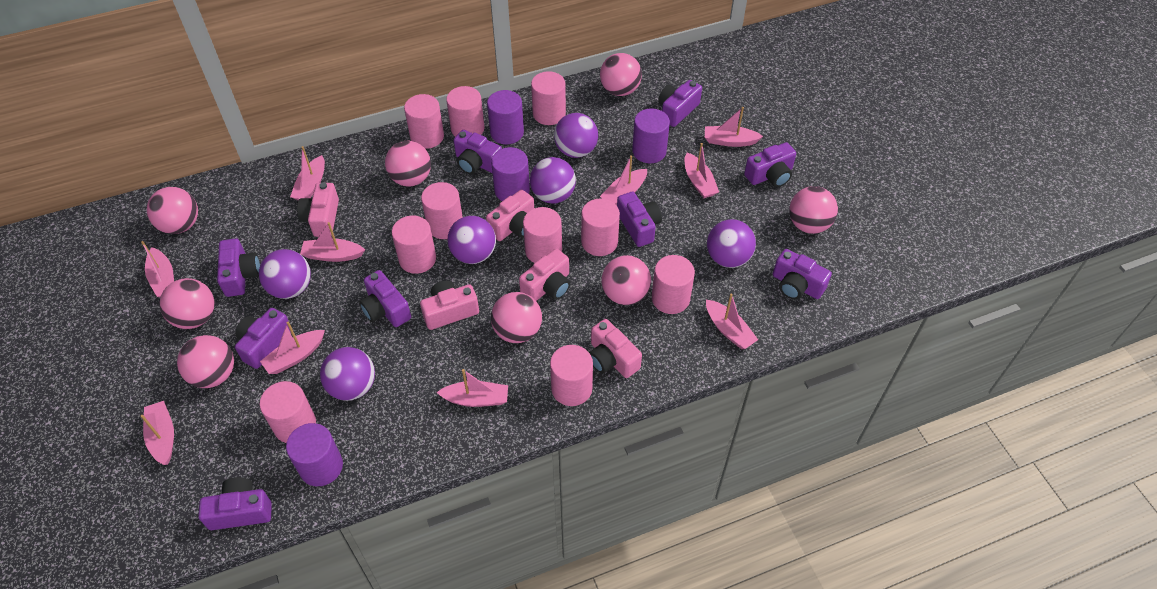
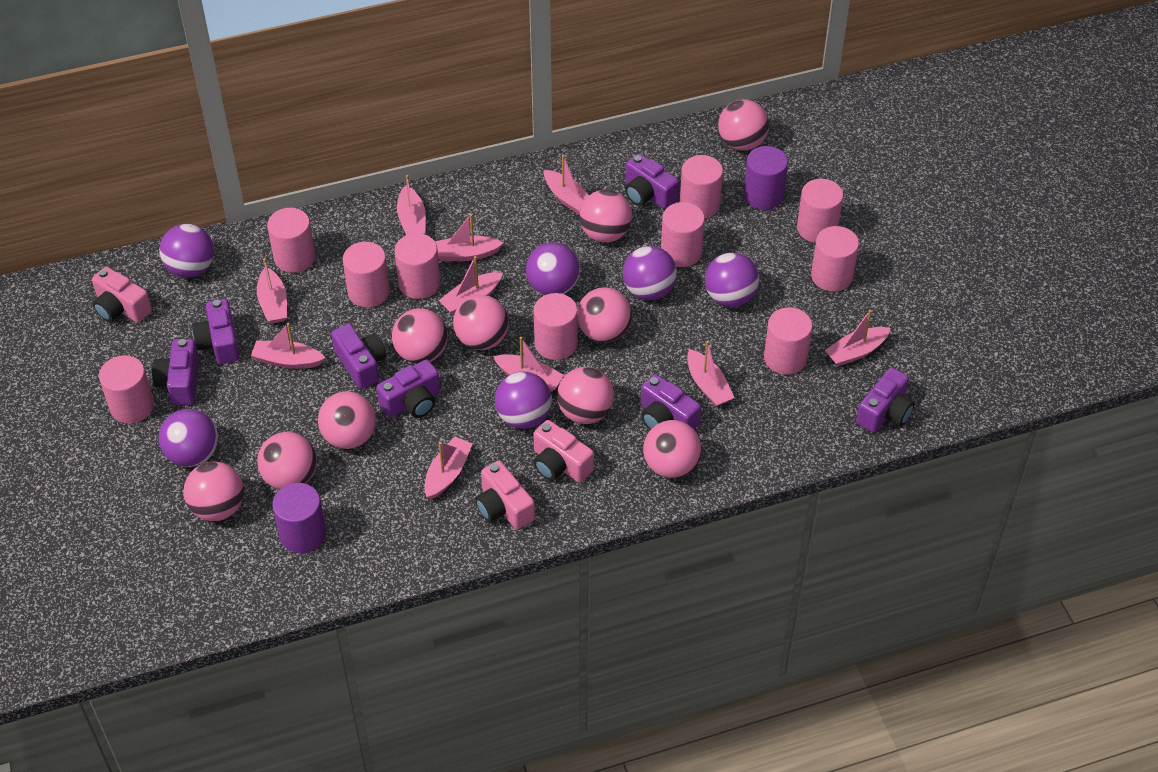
pink ball: [147,187,198,234] [160,278,214,329] [177,335,234,388] [385,141,431,187] [491,292,542,343] [600,53,642,96] [602,255,651,305] [789,186,838,234] = 8 -> [184,462,244,521] [257,432,317,490] [318,391,376,449] [392,308,448,364] [453,295,509,350] [557,367,614,424] [577,287,632,343] [579,190,632,243] [643,420,702,478] [718,99,769,151] = 10
pink camera: [297,182,339,237] [420,281,479,330] [486,190,534,241] [519,249,570,301] [589,319,642,378] = 5 -> [92,267,152,322] [475,461,535,530] [533,420,594,482] = 3
purple camera: [198,477,272,530] [217,238,260,297] [235,308,291,369] [359,270,411,327] [454,130,502,174] [617,191,662,247] [658,80,702,127] [744,142,796,187] [773,249,832,300] = 9 -> [152,339,200,405] [192,299,240,364] [331,324,386,389] [376,359,440,418] [625,153,679,209] [641,374,701,430] [856,367,915,433] = 7
purple cylinder: [286,423,343,486] [487,90,524,144] [491,147,530,201] [632,108,670,163] = 4 -> [272,483,326,553] [743,146,788,210] = 2

